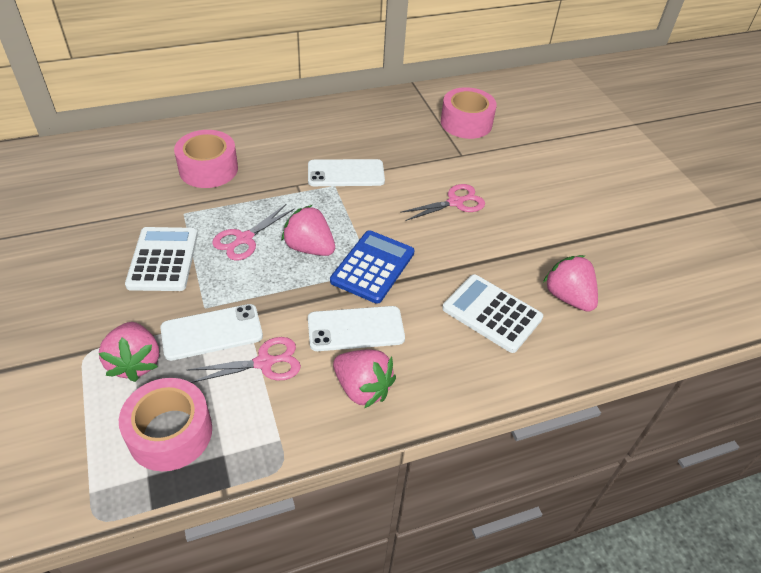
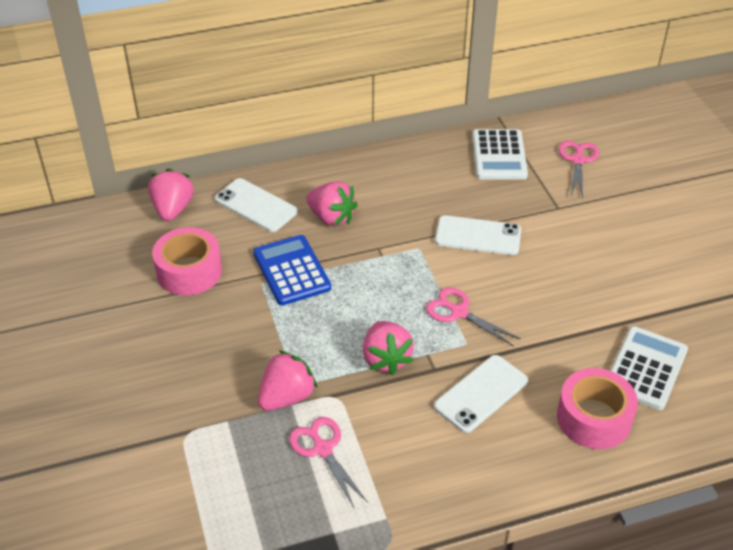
pink tape: [119,378,212,471] [174,130,238,188] [441,87,497,139] = 3 -> [152,227,222,296] [557,368,638,449] = 2

